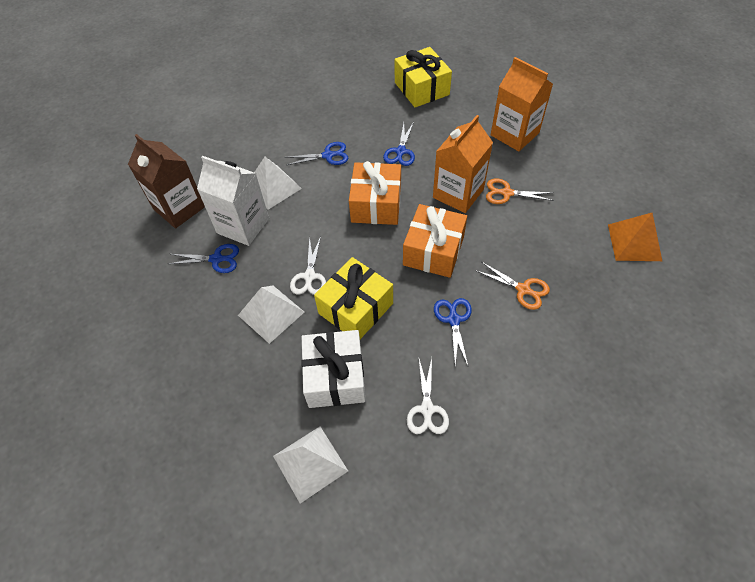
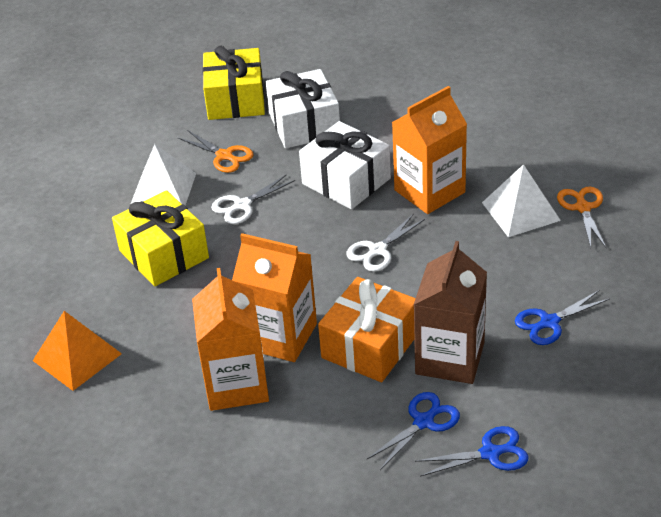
blue scissors: [169,244,239,273] [285,142,348,165] [383,122,415,166] [434,298,472,366] = 4 -> [367,392,460,470] [415,426,529,477] [515,290,610,345] = 3
orange carton: [433,115,493,213] [491,57,553,151] = 2 -> [192,268,269,411] [232,233,317,362] [392,86,467,214] = 3
orange gift: [349,161,401,225] [403,204,467,278] = 2 -> [318,277,416,382] = 1
white carton: [197,156,269,246] = 1 -> none = 0
white gift: [301,330,366,408] = 1 -> [266,69,340,148] [299,121,391,209] = 2
white pyramid: [238,286,304,344] [254,157,302,210] [273,427,348,503] = 3 -> [130,144,196,205] [482,164,561,237] = 2

